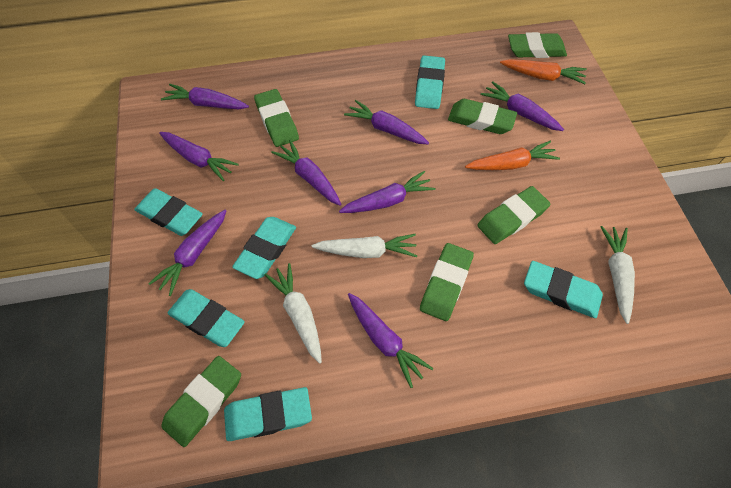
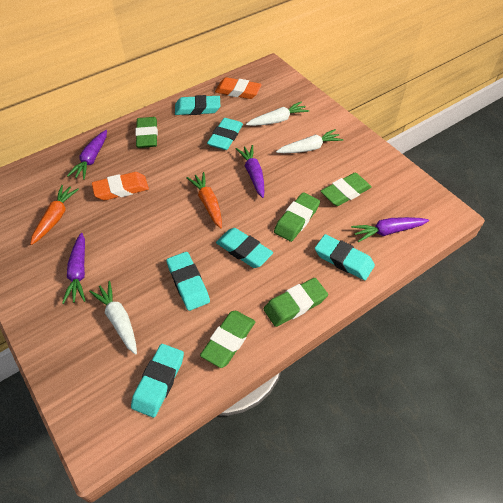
green eraser: [161,356,241,447] [254,89,299,147] [420,243,474,321] [448,99,517,134] [477,186,550,244] [508,32,567,58] = 6 -> [135,117,158,148] [200,310,255,368] [264,278,328,327] [274,192,320,242] [321,173,372,206] = 5
orange eraser: none = 0 -> [92,172,149,200] [215,77,262,99] = 2
purple carrot: [148,210,226,296] [159,132,239,181] [161,84,249,109] [271,140,341,206] [339,171,435,213] [344,100,429,144] [348,293,433,388] [481,81,564,131] = 8 -> [62,233,85,304] [67,130,107,180] [236,145,264,198] [351,217,429,242] = 4

